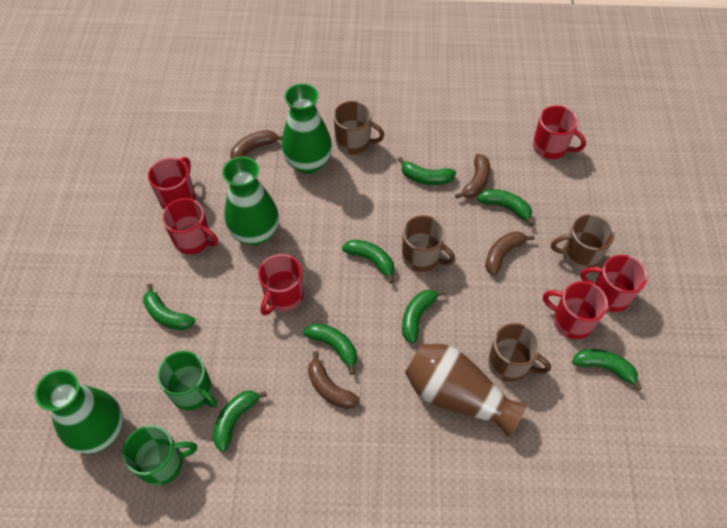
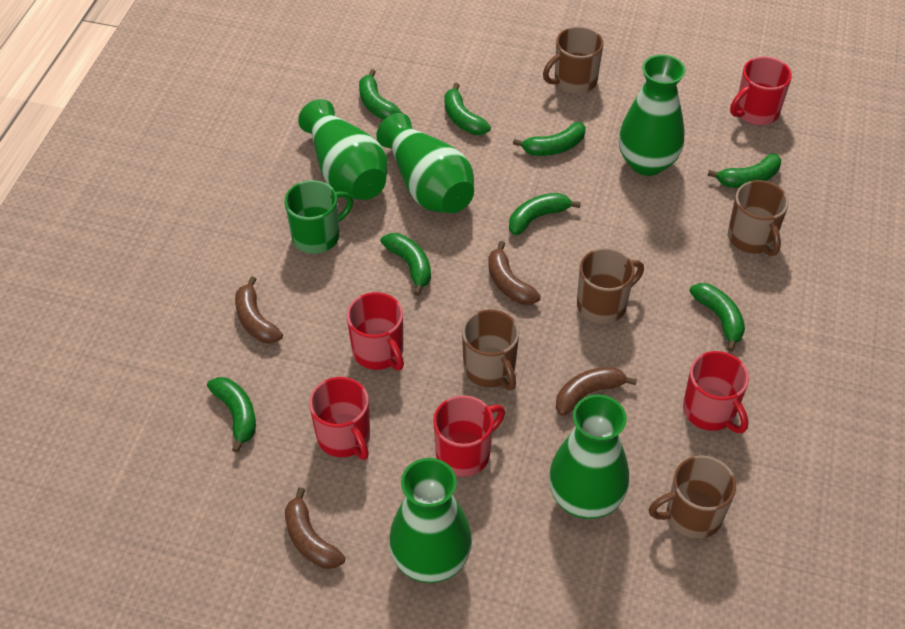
brown mug: [333,101,385,155] [402,215,455,272] [488,323,551,382] [551,214,615,271] = 4 -> [462,309,519,390] [543,26,604,94] [577,248,644,324] [649,455,736,539] [728,180,789,256] = 5
brown vase: [405,344,527,437] = 1 -> none = 0
green mug: [122,425,197,486] [157,351,217,410] = 2 -> [284,180,353,254] = 1
green vase: [34,369,123,454] [222,156,279,245] [281,83,332,174] = 3 -> [298,99,388,200] [376,113,474,213] [389,458,472,583] [549,394,629,519] [619,55,685,176] = 5
red mug: [148,157,196,209] [162,198,218,254] [258,254,304,316] [533,105,586,159] [543,281,608,339] [580,255,647,312] = 6 -> [309,377,370,460] [347,292,404,371] [433,395,505,477] [683,351,749,433] [730,57,792,125] = 5

